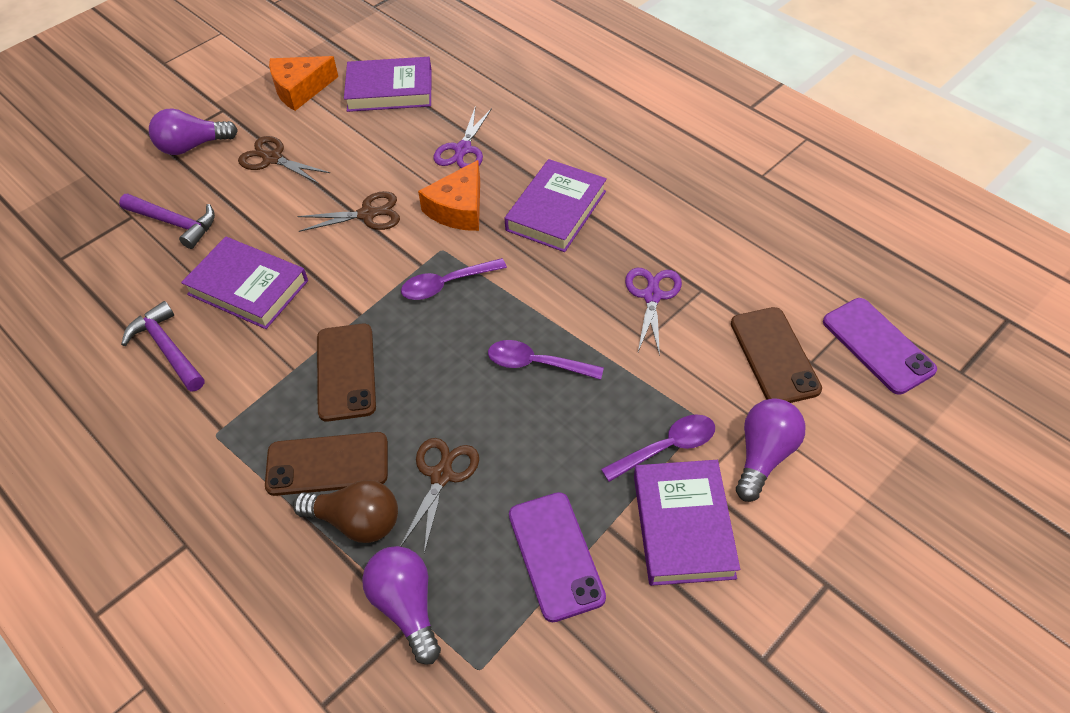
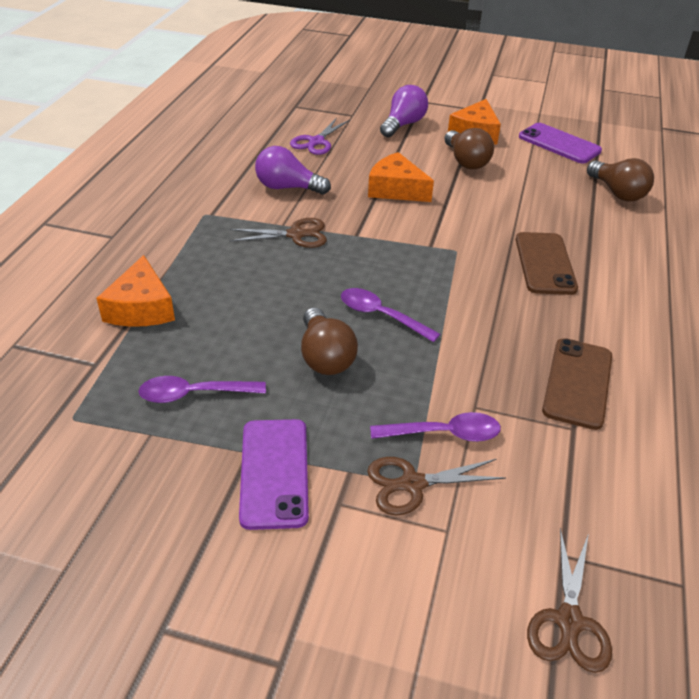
brown light bulb: [293,480,398,543] = 1 -> [301,307,358,375] [444,128,494,169] [587,158,654,202] = 3
brown phone: [265,432,388,496] [317,324,376,421] [731,307,822,403] = 3 -> [516,232,578,295] [542,338,612,430] = 2
orange cheese: [269,56,338,111] [418,160,480,231] = 2 -> [96,255,175,327] [368,152,434,202] [448,99,501,145] = 3
purple book: [181,237,308,329] [344,57,432,112] [504,159,607,252] [634,460,740,586] = 4 -> none = 0
purple hammer: [119,194,215,249] [121,301,204,392] = 2 -> none = 0
purple light bulb: [149,108,238,155] [362,546,441,664] [736,398,805,502] = 3 -> [255,146,331,195] [380,85,428,138] = 2
purple scissors: [434,106,492,168] [625,268,682,356] = 2 -> [290,117,350,155] = 1

